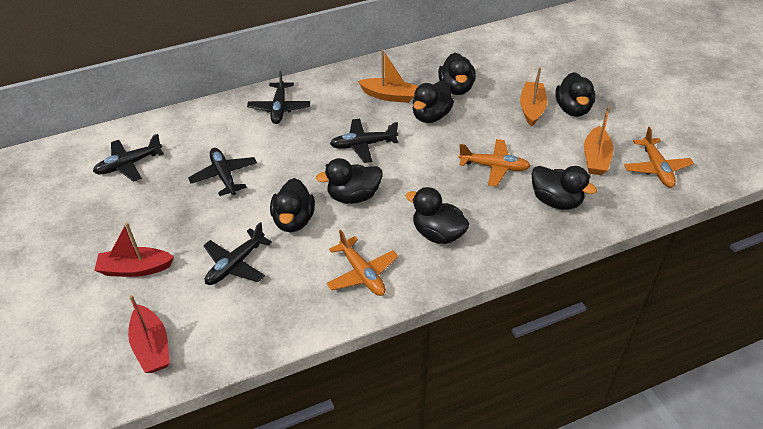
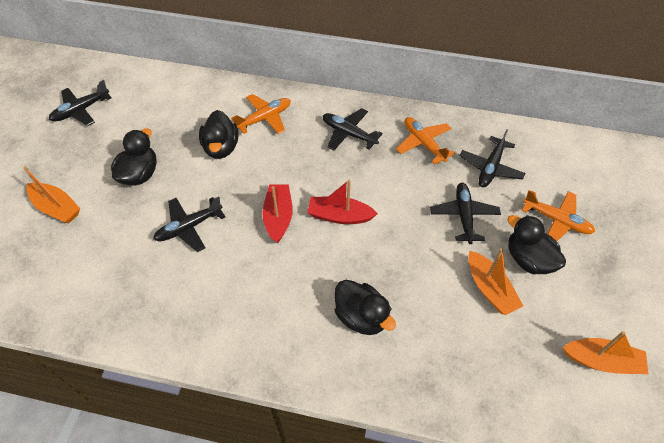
black duck: [270,178,315,232] [316,158,383,204] [406,187,470,244] [413,81,454,123] [438,53,476,95] [532,166,597,210] [556,72,595,117] = 7 -> [111,129,157,186] [199,110,238,159] [334,280,396,335] [507,215,566,274] = 4

